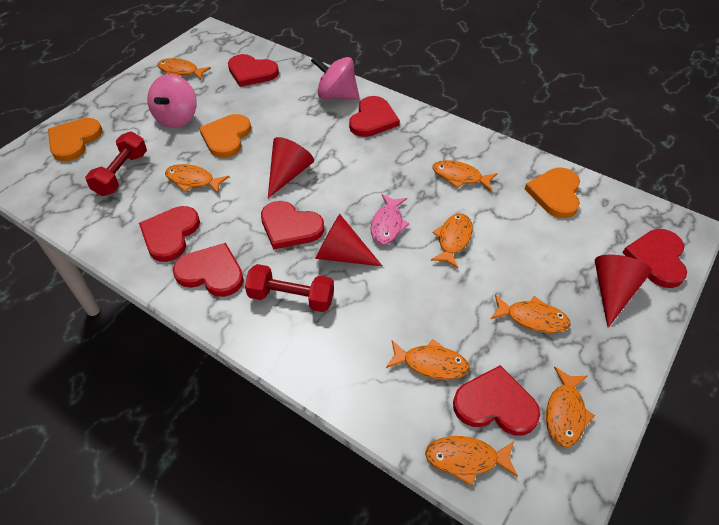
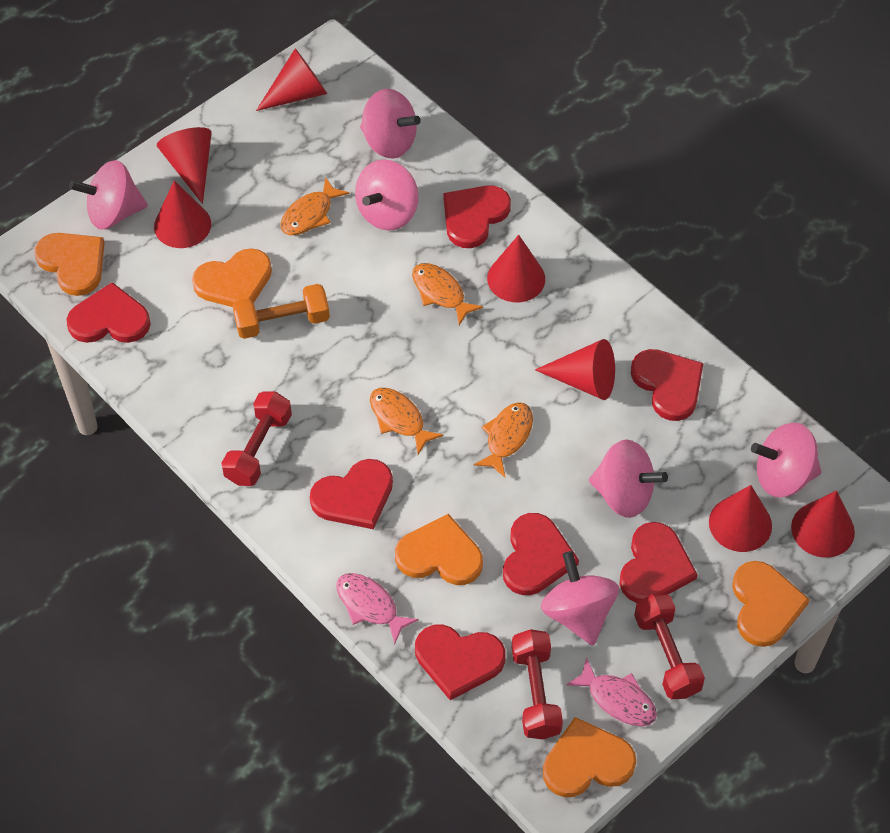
orange dumbbell: none = 0 -> [232,284,330,339] = 1
orange fish: [157,58,211,80] [165,164,229,194] [386,339,470,380] [425,436,518,486] [431,213,473,268] [432,160,497,191] [491,295,571,333] [546,367,595,447] = 8 -> [280,177,349,235] [370,388,443,455] [412,263,483,325] [474,402,533,477] = 4
orange heart: [48,118,102,161] [199,114,251,158] [525,168,580,218] = 3 -> [34,233,105,296] [192,248,272,307] [395,514,483,585] [543,717,636,797] [732,561,810,647] = 5
pink fish: [371,194,410,245] = 1 -> [336,573,419,645] [566,657,657,726] = 2
pink spinning top: [147,74,197,128] [311,56,359,100] = 2 -> [69,160,148,230] [355,160,418,231] [360,89,421,159] [541,551,619,646] [589,439,668,518] [751,423,821,498] = 6
red cone: [268,137,314,198] [315,214,383,267] [595,255,652,328] = 3 -> [154,180,211,248] [157,127,212,204] [256,49,327,111] [487,235,545,302] [535,339,615,400] [709,485,772,552] [791,491,855,558] = 7
red dumbbell: [85,131,147,196] [245,264,334,312] = 2 -> [222,392,292,486] [512,629,563,739] [634,594,705,699] = 3

